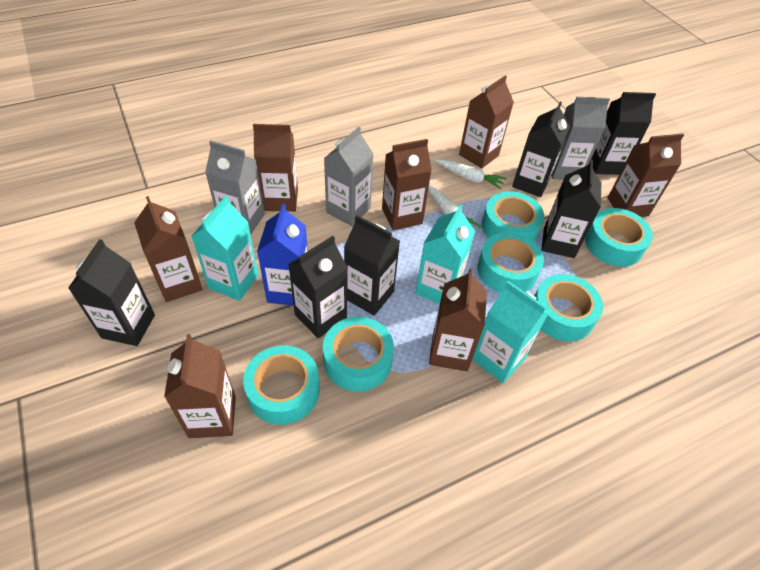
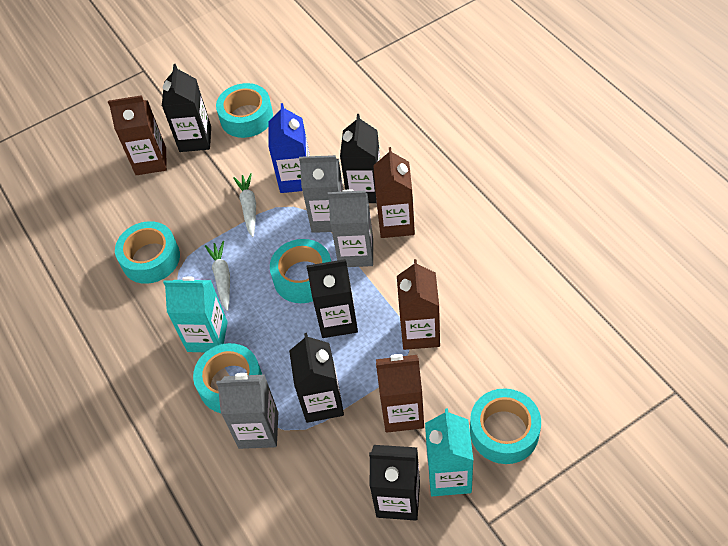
black carton: [68,239,155,346] [288,236,348,338] [344,215,400,316] [512,102,570,197] [541,160,601,258] [591,92,656,175] = 6 -> [162,64,211,152] [289,333,344,423] [307,259,358,338] [340,114,380,203] [369,445,420,521] = 5
brown carton: [134,196,203,302] [164,334,236,438] [253,124,298,212] [382,139,432,231] [429,268,487,371] [459,76,514,169] [608,133,684,217] = 7 -> [108,95,167,175] [373,147,415,238] [376,354,424,433] [397,259,440,350] = 4
turquoise carton: [191,196,258,301] [416,205,475,304] [472,281,549,383] = 3 -> [163,277,228,352] [425,408,473,496] = 2
turquoise tape: [243,345,320,425] [323,317,394,391] [477,232,544,293] [482,191,544,242] [535,274,603,342] [585,208,653,266] = 6 -> [115,221,180,284] [193,343,262,413] [216,83,273,138] [270,239,331,303] [470,388,541,464] = 5

